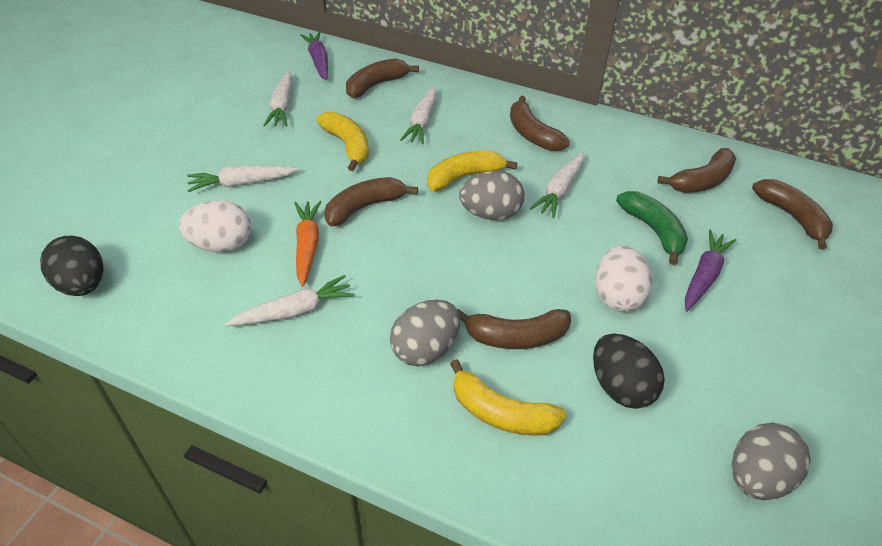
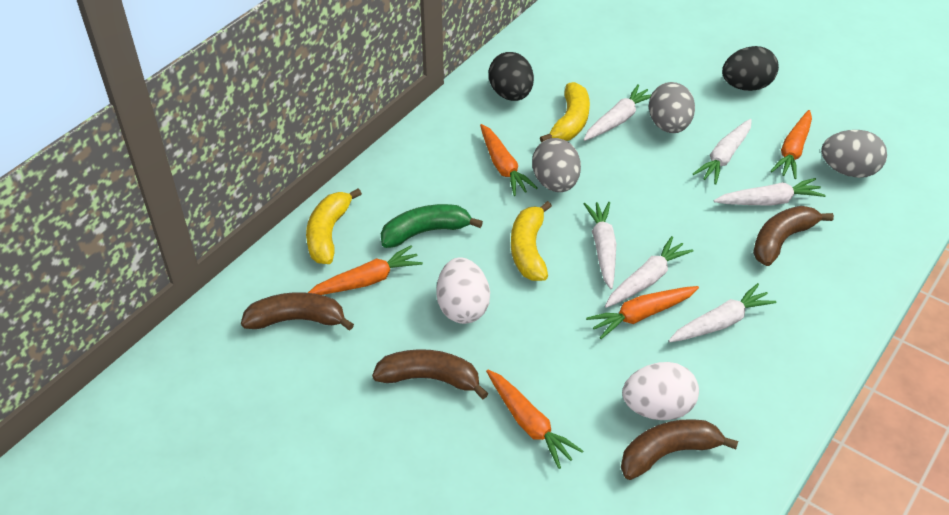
brown banana: [324,177,418,226] [346,58,419,98] [457,309,571,349] [510,96,570,151] [658,148,736,193] [752,179,833,250] = 6 -> [241,292,354,331] [372,349,488,399] [621,419,738,480] [753,206,834,266] = 4
orange carrot: [294,201,321,287] = 1 -> [308,245,423,295] [480,124,537,196] [486,370,583,469] [586,286,699,339] [770,110,812,179] = 5
purple carrot: [300,32,328,81] [685,230,736,312] = 2 -> none = 0
white carrot: [187,165,299,192] [225,275,355,326] [263,70,292,127] [400,86,437,144] [530,152,584,218] = 5 -> [583,84,651,141] [584,202,617,289] [605,236,693,308] [668,283,777,342] [693,119,752,185] [714,178,826,206] = 6

